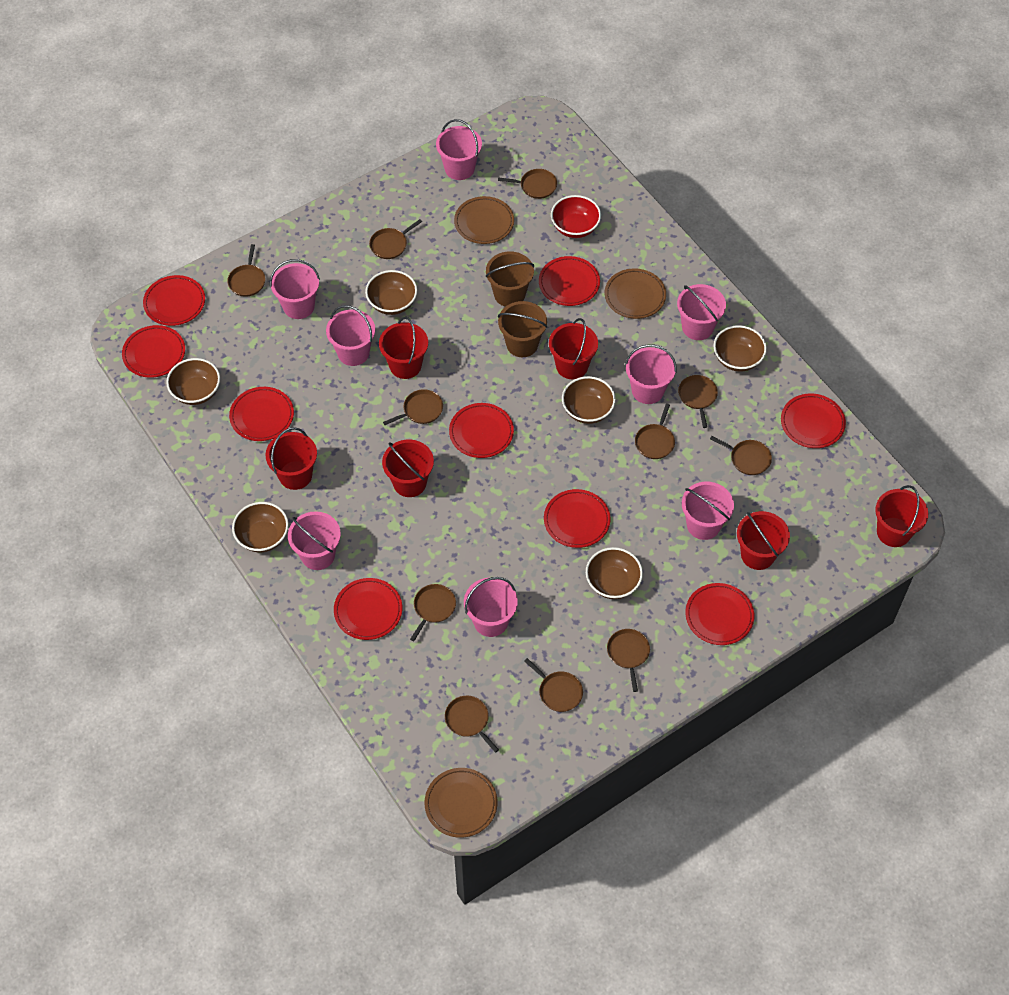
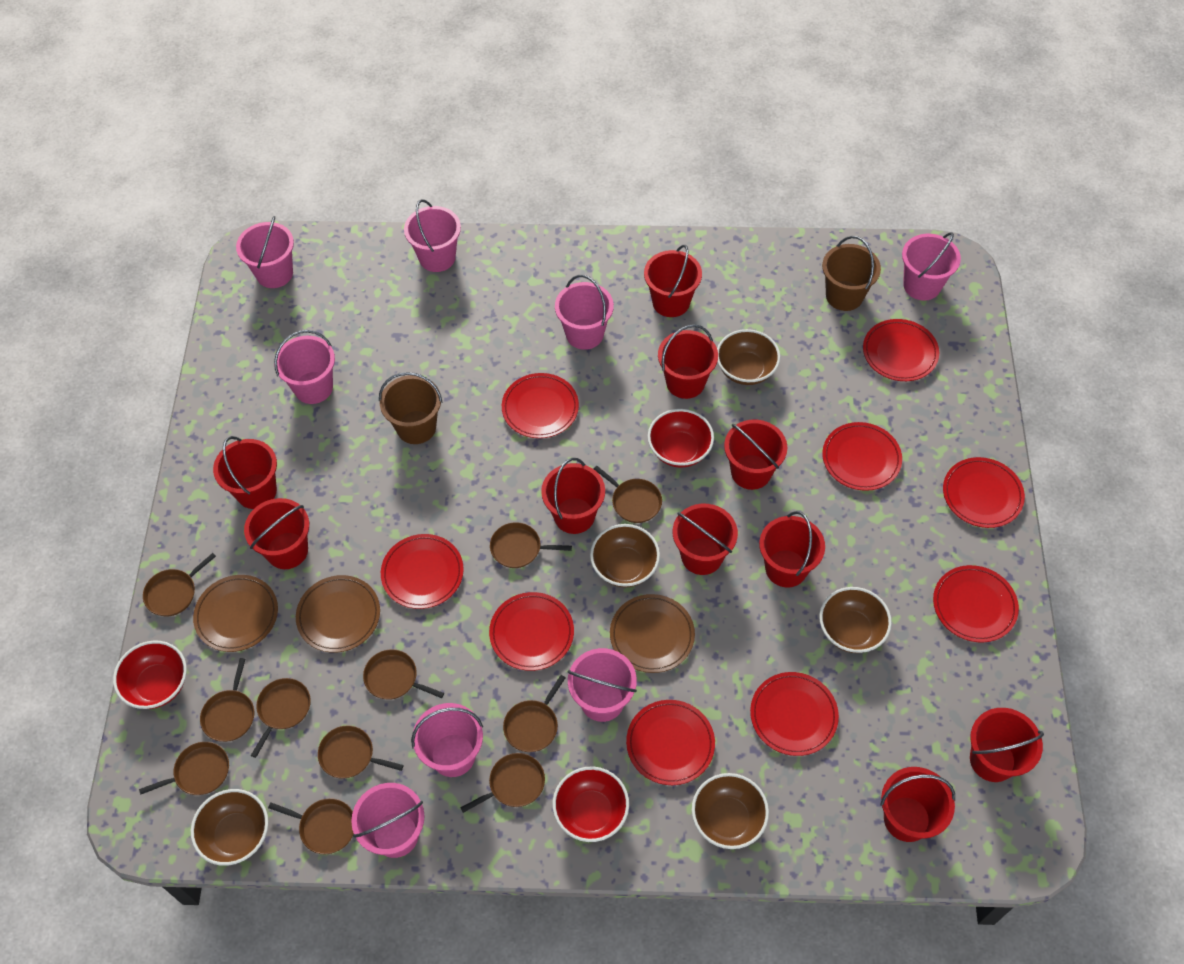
brown bowl: [166,358,220,405] [232,502,289,552] [365,270,417,315] [562,376,616,424] [586,547,643,599] [714,325,767,372] = 6 -> [191,789,268,866] [590,524,660,587] [692,773,769,849] [717,329,780,385] [819,587,892,653] = 5
red bowl: [551,195,601,238] = 1 -> [113,641,187,709] [553,767,629,842] [648,409,714,468] = 3
red bucket: [266,427,317,490] [379,317,428,379] [382,439,434,497] [549,318,598,379] [737,511,790,570] [875,485,928,547] = 6 -> [213,436,277,509] [244,498,309,569] [541,458,605,534] [644,245,702,317] [658,324,718,399] [673,504,738,575] [724,420,787,490] [759,511,825,587] [880,767,955,842] [970,708,1044,782] = 10

